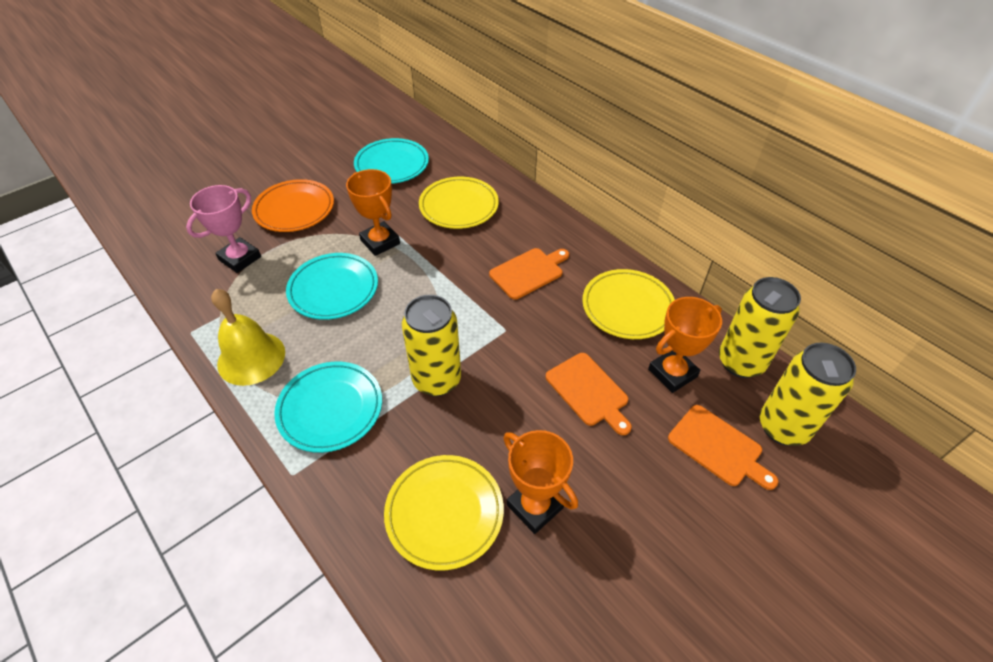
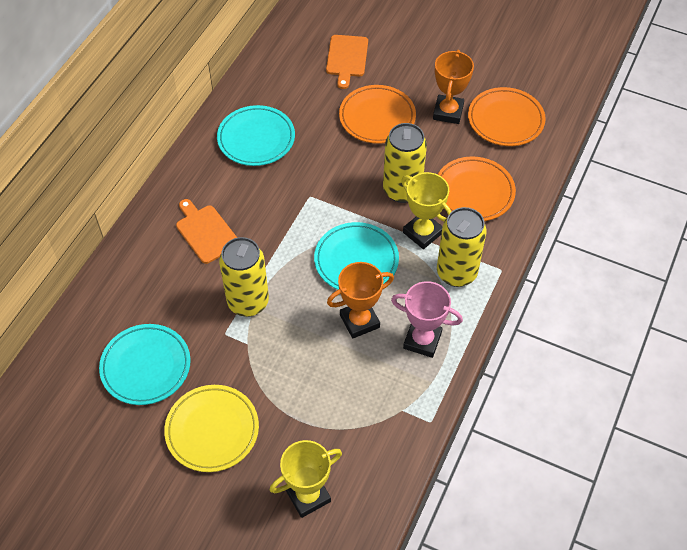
orange cutting board: [489,248,569,300] [546,353,632,435] [668,405,778,490] = 3 -> [176,199,237,264] [326,35,368,89] = 2
orange plate: [252,179,334,232] = 1 -> [339,85,416,144] [438,157,516,221] [468,87,546,146] = 3
orange trophy: [346,169,400,256] [503,430,578,534] [648,297,722,393] = 3 -> [327,262,394,339] [433,50,474,124] = 2
yellow bell: [211,289,285,386] = 1 -> none = 0
yellow plate: [384,455,504,570] [419,177,499,229] [582,269,675,339] = 3 -> [164,385,259,472] = 1
yellow trophy: none = 0 -> [269,440,342,518] [402,172,451,249] = 2

